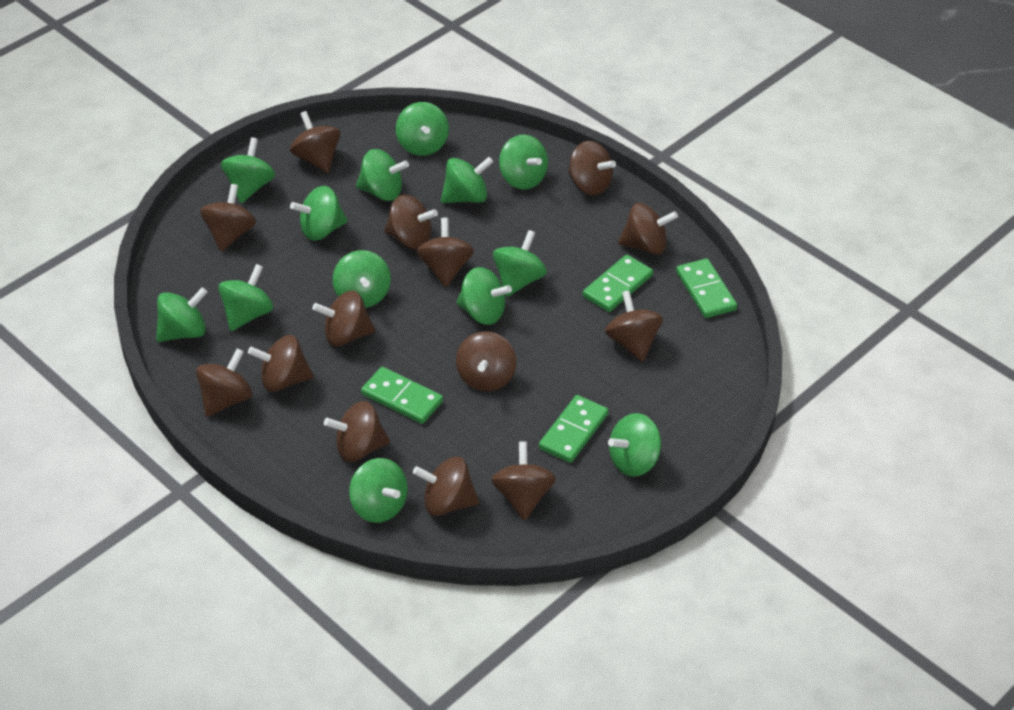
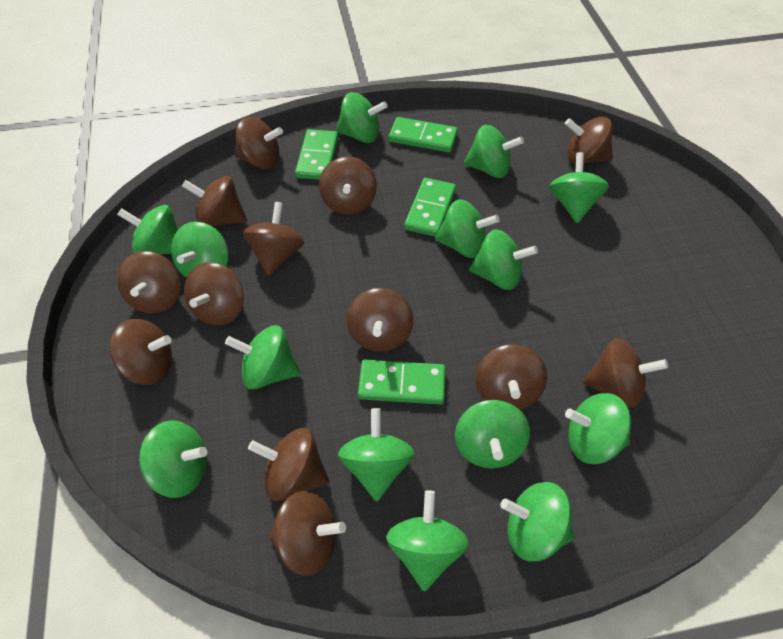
brown spinning top: [196,348,252,417] [200,184,256,251] [248,335,314,392] [290,111,341,173] [312,290,375,347] [324,401,390,462] [384,195,438,249] [413,457,479,516] [417,218,474,287] [456,331,516,391] [491,441,556,520] [568,141,616,195] [605,290,663,362] [618,203,678,255] = 14 -> [110,319,172,385] [117,251,181,314] [182,176,247,226] [184,262,244,326] [235,117,283,169] [243,202,304,276] [248,428,329,501] [269,491,346,576] [319,156,377,215] [346,288,413,352] [476,345,547,410] [565,117,613,164] [583,339,668,408] = 13
green spinning top: [156,287,208,342] [218,264,273,331] [221,137,275,203] [290,186,348,241] [333,250,391,308] [349,458,408,523] [356,149,409,201] [396,102,449,156] [441,157,493,203] [456,267,512,325] [493,230,547,297] [499,135,548,190] [608,413,661,477] = 13 -> [117,205,178,255] [139,420,207,498] [171,222,228,278] [225,325,301,389] [336,92,387,143] [338,408,415,501] [386,490,469,591] [435,200,500,258] [455,400,530,469] [464,125,524,178] [469,229,538,290] [500,482,574,561] [549,152,609,223] [565,393,631,464] = 14

